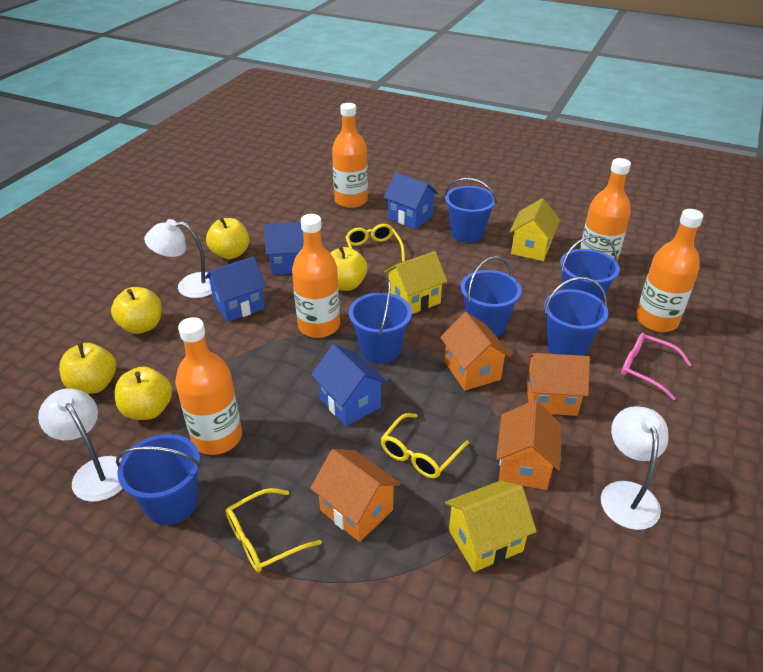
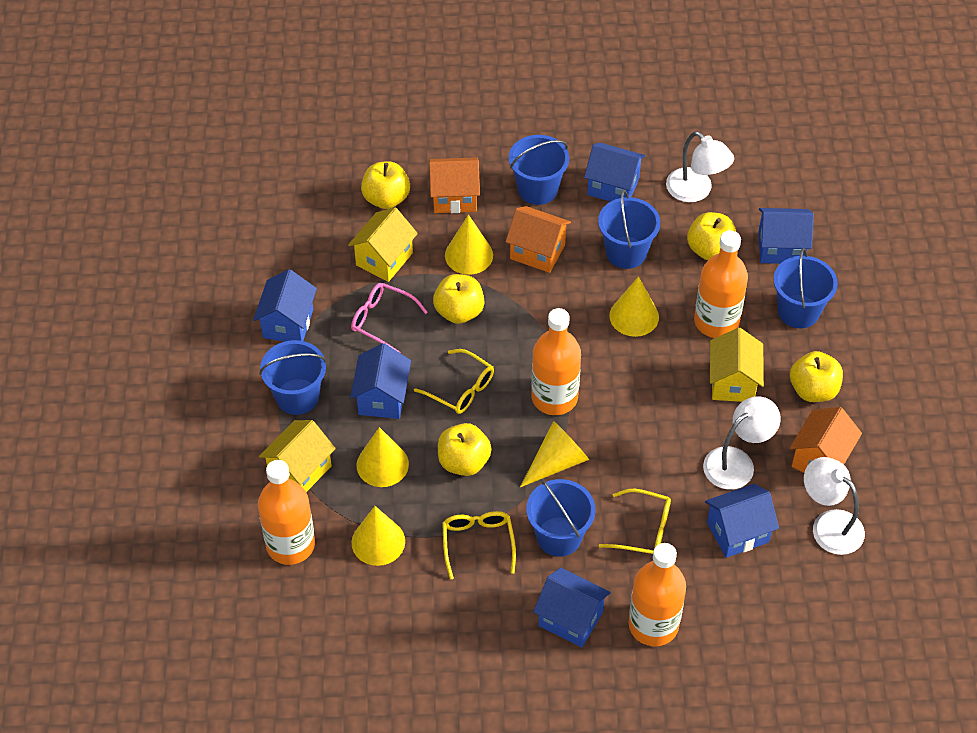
blue bucket: [116,434,201,525] [349,280,412,364] [445,178,497,243] [460,256,522,337] [544,277,608,356] [560,235,620,301] = 6 -> [259,340,327,415] [509,135,569,205] [526,479,596,557] [598,190,660,269] [774,248,838,328] = 5
blue house: [205,256,266,322] [264,222,304,275] [311,344,388,426] [384,173,438,229] = 4 -> [253,269,317,342] [350,343,411,419] [533,568,611,647] [584,143,645,202] [705,484,779,558] [758,208,814,264] = 6
orange bottle: [175,317,242,455] [292,214,340,338] [332,103,368,208] [580,158,631,262] [636,209,704,332] = 5 -> [258,460,315,565] [531,308,581,415] [628,543,686,646] [694,231,748,338] = 4
orange house: [310,449,401,542] [440,312,511,391] [496,400,561,490] [526,353,590,416] = 4 -> [429,157,480,213] [506,206,571,273] [790,407,862,473] = 3
yellow cone: none = 0 -> [352,506,405,566] [357,427,409,487] [445,215,493,275] [520,421,589,487] [609,276,659,337] = 5

